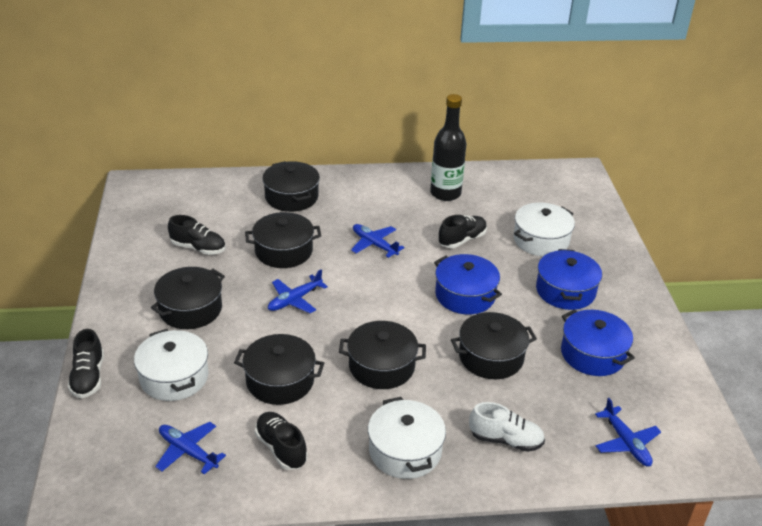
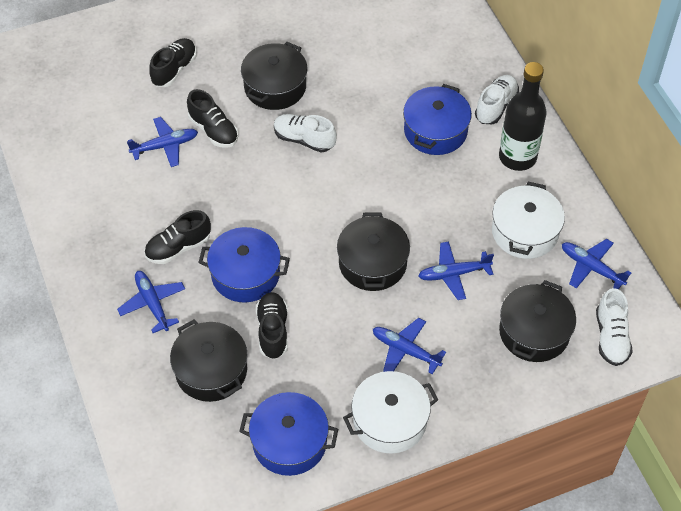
black pot: [151,267,225,329] [234,334,324,405] [245,212,321,268] [262,161,320,212] [339,321,426,389] [451,312,537,379] = 6 -> [170,320,248,402] [241,42,307,110] [337,213,410,291] [499,280,576,362] = 4
blue plane: [155,422,226,475] [268,269,328,313] [351,224,405,258] [595,398,661,466] = 4 -> [117,271,185,333] [127,117,198,167] [373,318,446,374] [418,241,494,300] [562,239,631,289] = 5
white pot: [134,329,208,401] [368,397,446,479] [514,203,575,256] = 3 -> [343,371,438,454] [492,181,565,259] = 2
white shoe: [469,402,545,452] = 1 -> [274,114,337,153] [475,75,519,124] [596,288,633,366] = 3

